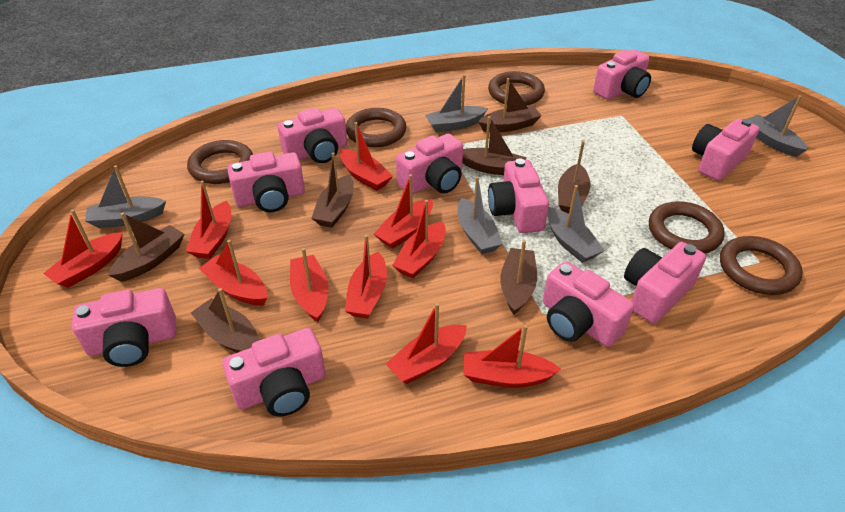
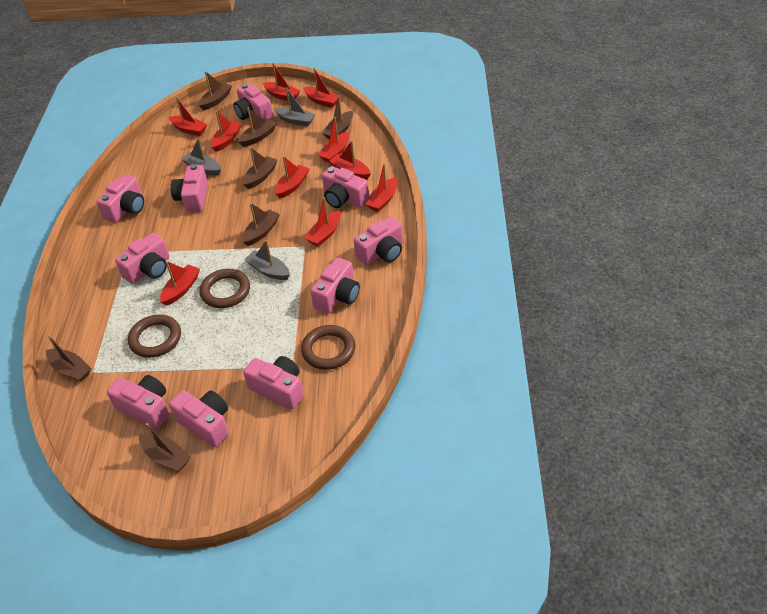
brown ring: [187,140,253,184] [346,108,406,147] [488,71,545,106] [649,201,725,254] [720,236,803,295] = 5 -> [128,314,181,358] [200,269,250,308] [301,325,355,370] = 3
grey boat: [85,165,166,228] [425,74,488,132] [458,177,503,254] [547,185,605,263] [748,95,808,157] = 5 -> [182,138,221,175] [244,240,290,280] [274,87,316,126] = 3

